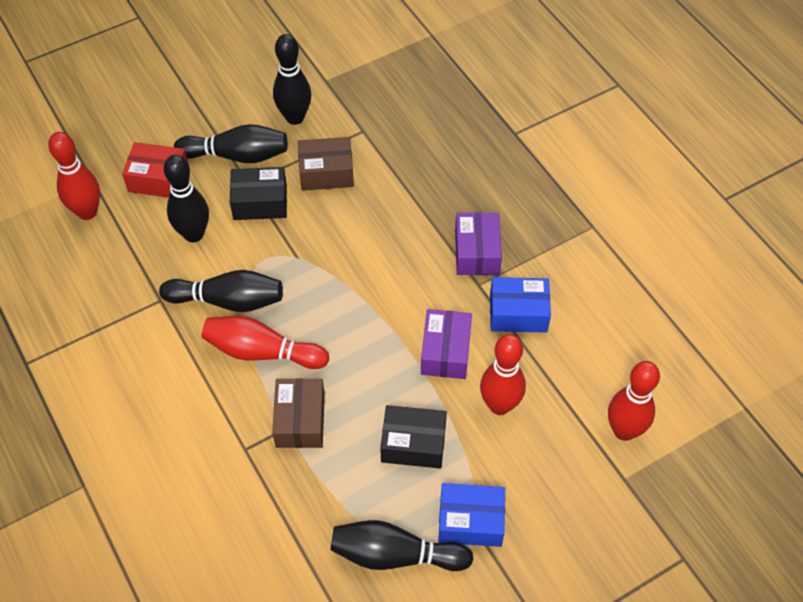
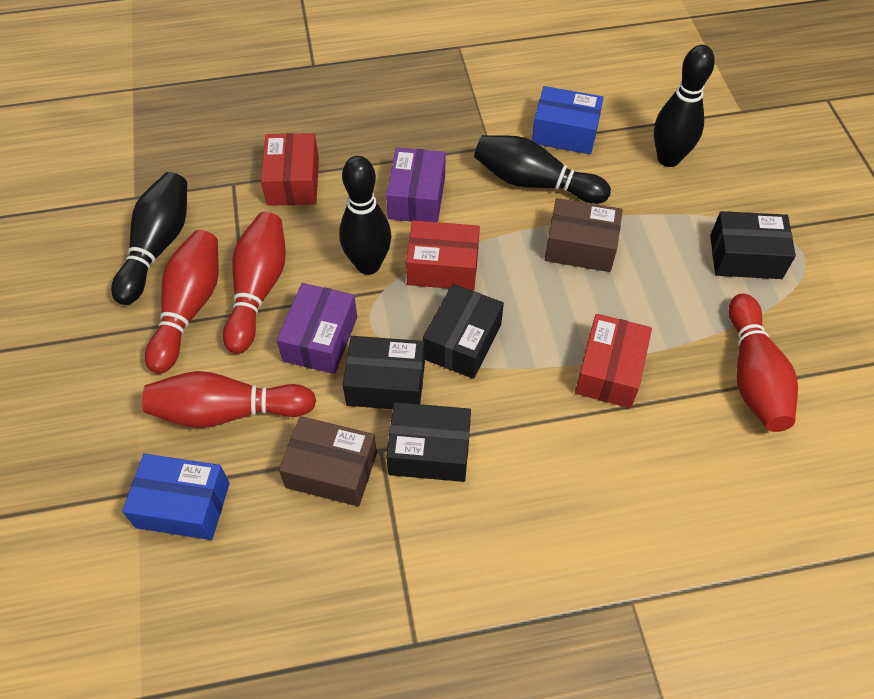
black bowling pin: [159,270,283,312] [164,155,209,242] [174,124,288,163] [273,34,311,125] [330,520,473,571] = 5 -> [111,172,187,305] [339,156,391,275] [474,135,611,204] [654,45,715,167] = 4
black box: [230,167,287,220] [380,405,447,469] = 2 -> [343,336,425,409] [386,402,471,482] [423,284,504,379] [710,211,796,279] = 4
red box: [122,142,189,197] = 1 -> [261,133,319,206] [406,220,480,291] [575,314,652,408] = 3

